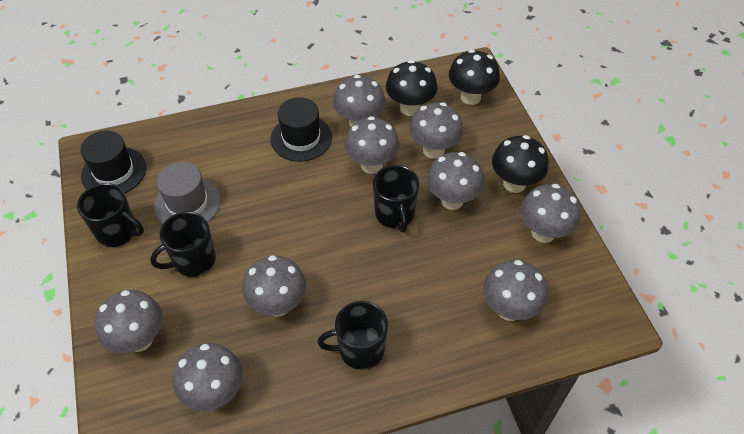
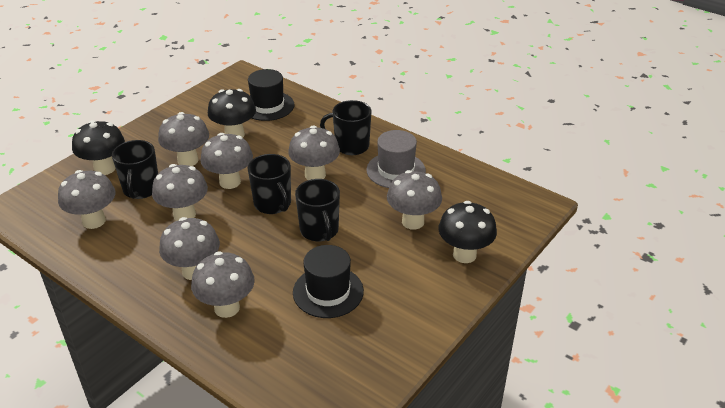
grey mushroom: [95,290,163,353] [173,343,243,411] [243,255,306,317] [333,75,386,127] [344,116,400,174] [409,102,463,159] [427,152,484,210] [483,260,547,321] [520,184,580,243] = 9 -> [58,170,115,229] [152,164,208,221] [158,112,209,166] [159,217,220,280] [191,251,255,318] [200,133,253,189] [288,126,340,180] [387,170,442,230] = 8

